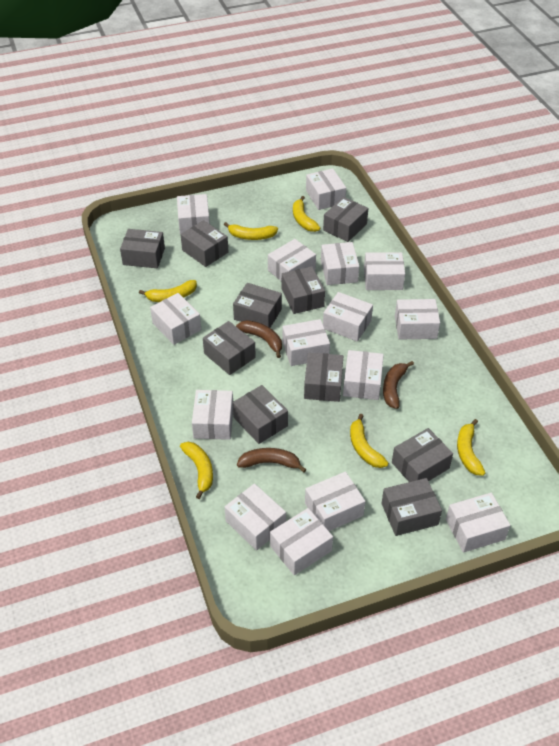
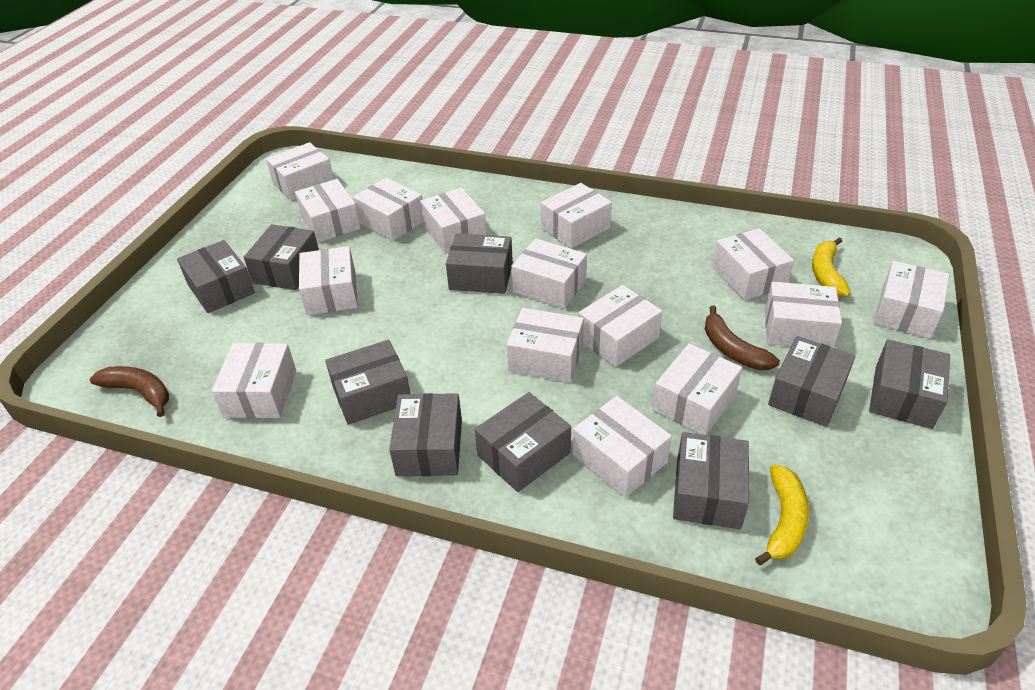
brown banana: [236,320,282,358] [237,448,307,472] [383,361,414,409] = 3 -> [90,366,169,417] [705,305,780,370] = 2
grey box: [120,229,165,268] [180,220,228,267] [203,321,256,375] [233,283,282,328] [233,385,288,444] [282,266,325,314] [304,352,343,402] [323,197,368,242] [381,478,442,536] [392,428,453,482] = 10 -> [177,240,255,313] [244,224,319,290] [325,340,410,425] [389,393,462,476] [446,233,513,294] [475,392,571,492] [673,432,749,529] [768,336,855,427] [869,339,950,429] = 9
yellow banana: [139,280,197,302] [180,442,213,499] [224,222,278,240] [293,196,320,232] [350,414,388,468] [457,419,485,476] = 6 -> [755,464,809,565] [812,238,851,297] = 2

